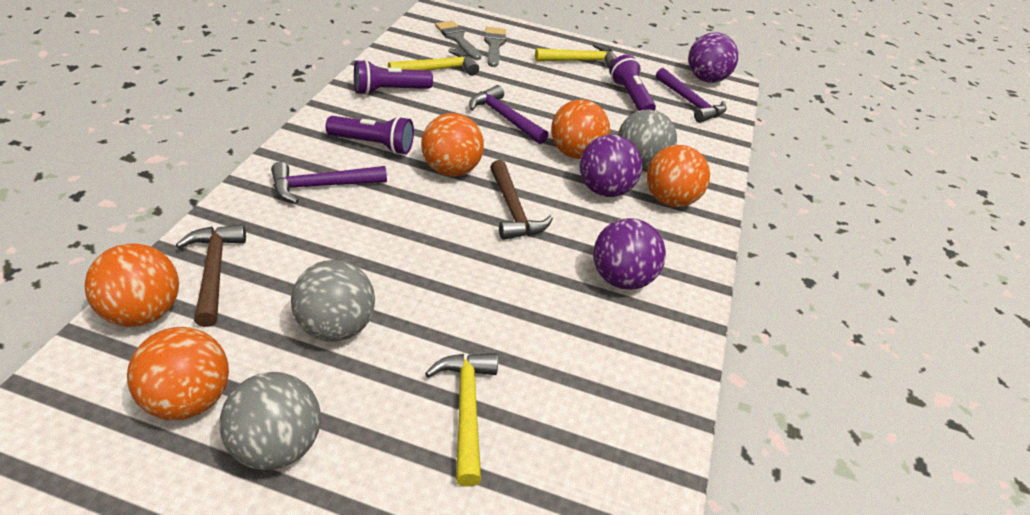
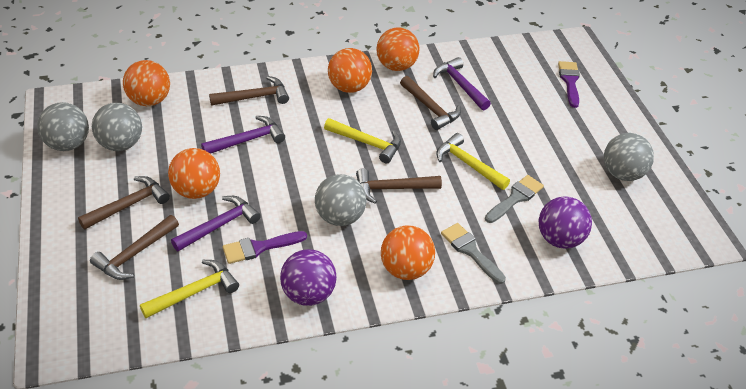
brown hammer: [176,224,246,327] [490,160,553,240] = 2 -> [78,176,170,230] [90,215,179,280] [209,76,289,106] [356,168,442,204] [400,76,461,130] = 5
grey ball: [219,372,321,470] [291,260,375,342] [618,109,677,169] = 3 -> [37,102,89,151] [92,103,142,151] [315,174,367,226] [604,133,654,181] = 4
purple ball: [579,135,642,197] [593,218,666,290] [688,32,738,83] = 3 -> [280,249,337,306] [539,196,592,249] = 2
purple brush: none = 0 -> [223,231,307,264] [558,61,580,108] = 2
purple flashlight: [326,116,414,154] [354,59,433,95] [609,54,656,111] = 3 -> none = 0

